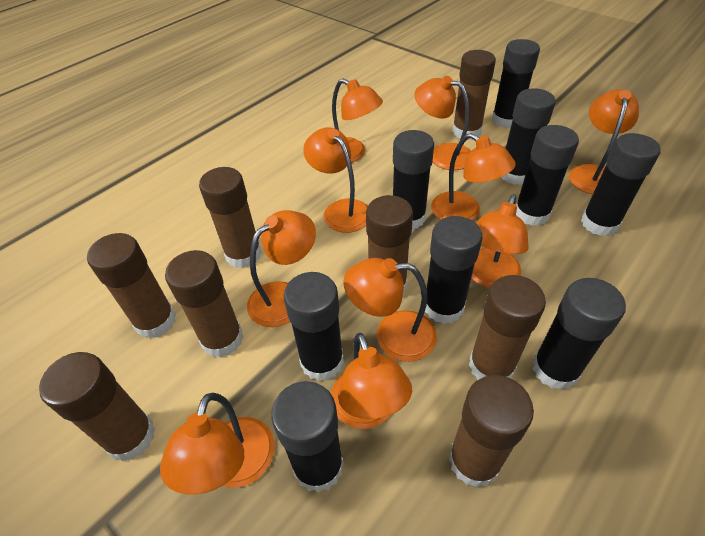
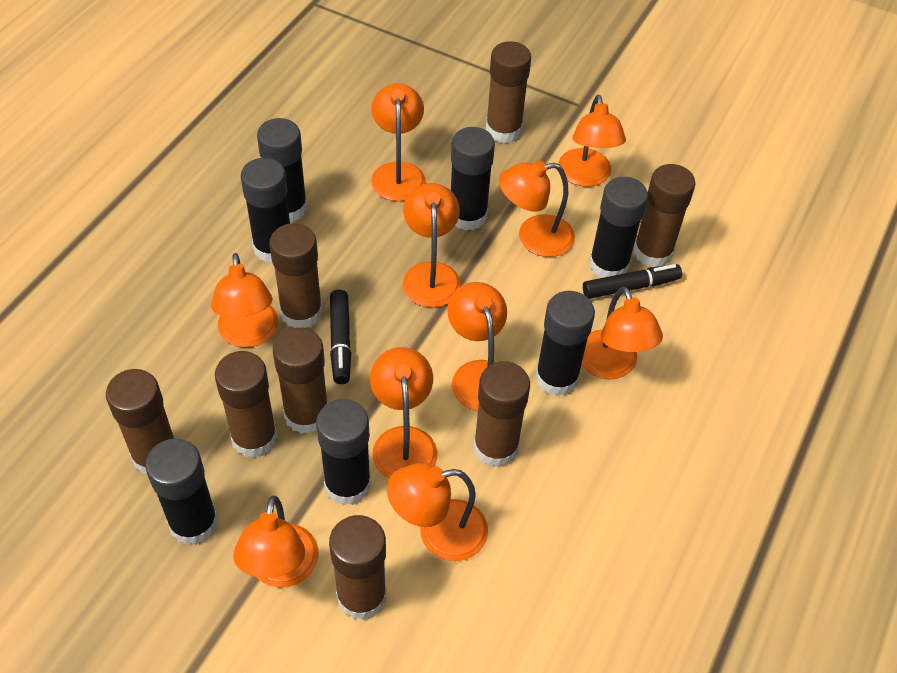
black glue stick: [271,381,344,493] [284,272,344,381] [393,130,434,229] [425,216,483,324] [492,39,540,128] [502,88,556,185] [516,125,579,226] [532,278,626,390] [581,133,660,236] = 9 -> [145,439,218,545] [241,158,290,263] [257,118,307,222] [316,399,371,505] [451,127,495,231] [535,291,595,396] [589,177,648,278] = 7
black marker: none = 0 -> [330,289,351,384] [583,264,682,299] = 2

